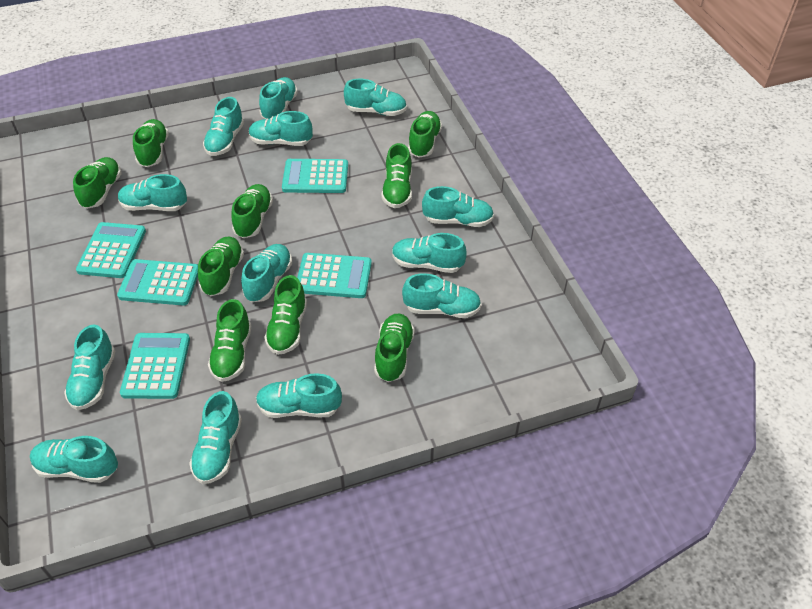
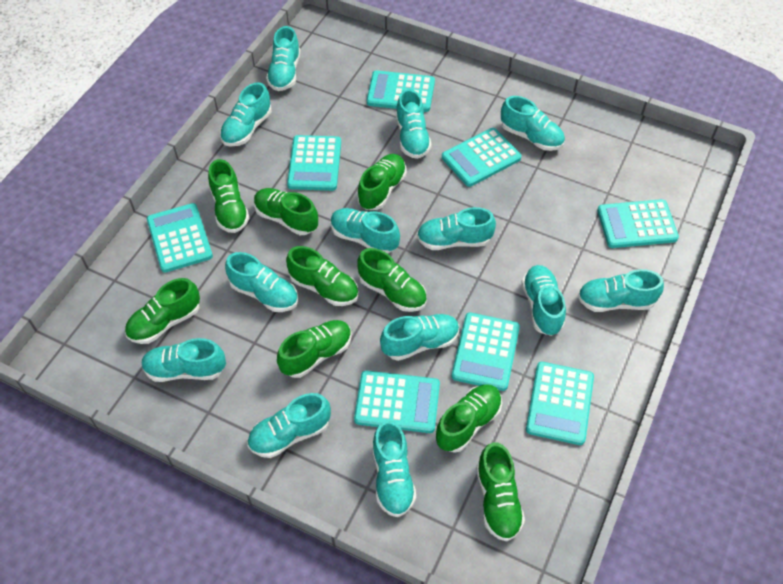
turquoise calculator: [76,222,146,278] [117,259,198,305] [120,333,190,399] [282,159,348,193] [297,253,372,298] = 5 -> [147,203,213,273] [287,135,341,191] [354,371,440,433] [367,70,435,112] [442,128,521,187] [451,312,520,391] [526,362,594,445] [597,199,679,248] = 8

